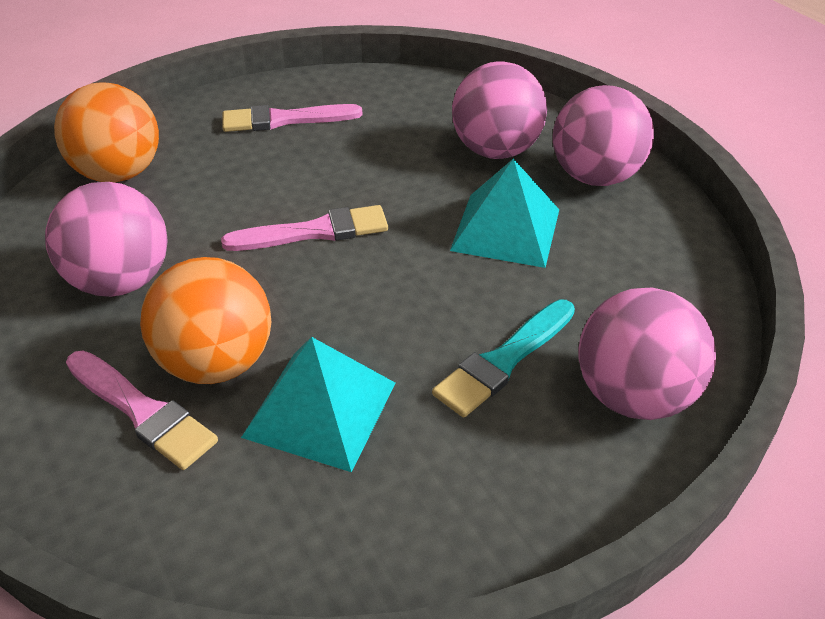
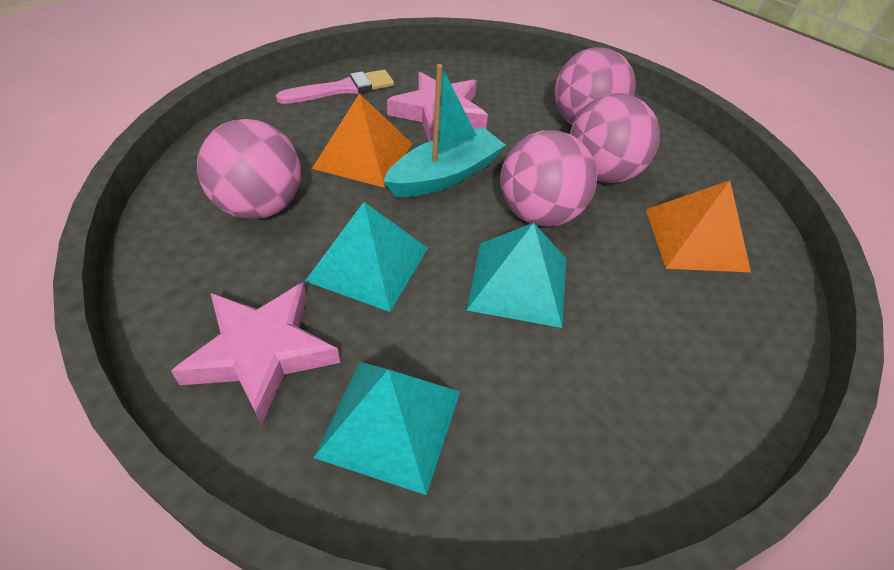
orange ball: [54,82,159,183] [140,257,272,384] = 2 -> none = 0
orange pyramid: none = 0 -> [312,94,412,188] [646,180,751,272] = 2
pink brush: [66,350,218,470] [221,205,388,251] [222,104,362,132] = 3 -> [276,70,394,104] = 1
pink star: none = 0 -> [171,282,340,425] [387,72,488,142] = 2
turquoise boat: none = 0 -> [383,64,506,197] = 1
turquoise brush: [432,299,575,418] = 1 -> none = 0
turquoise pyramid: [241,337,396,472] [450,158,559,268] = 2 -> [305,202,428,312] [314,362,460,495] [467,223,566,328] = 3

